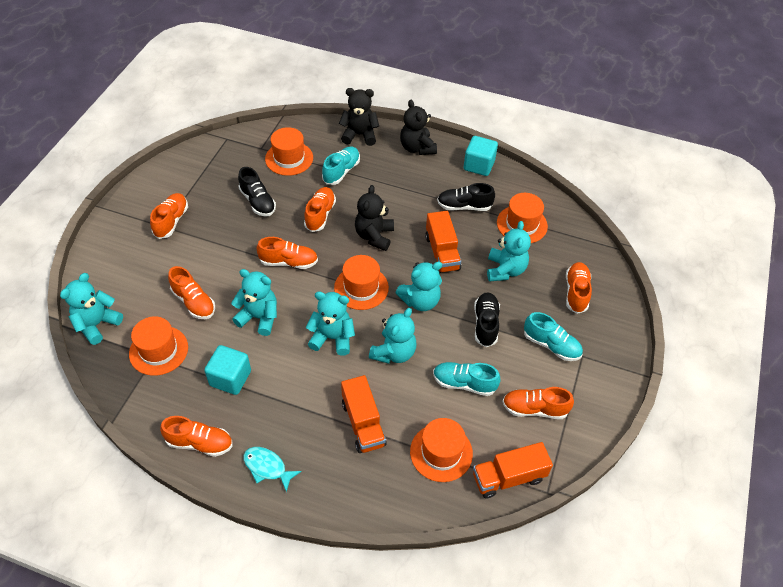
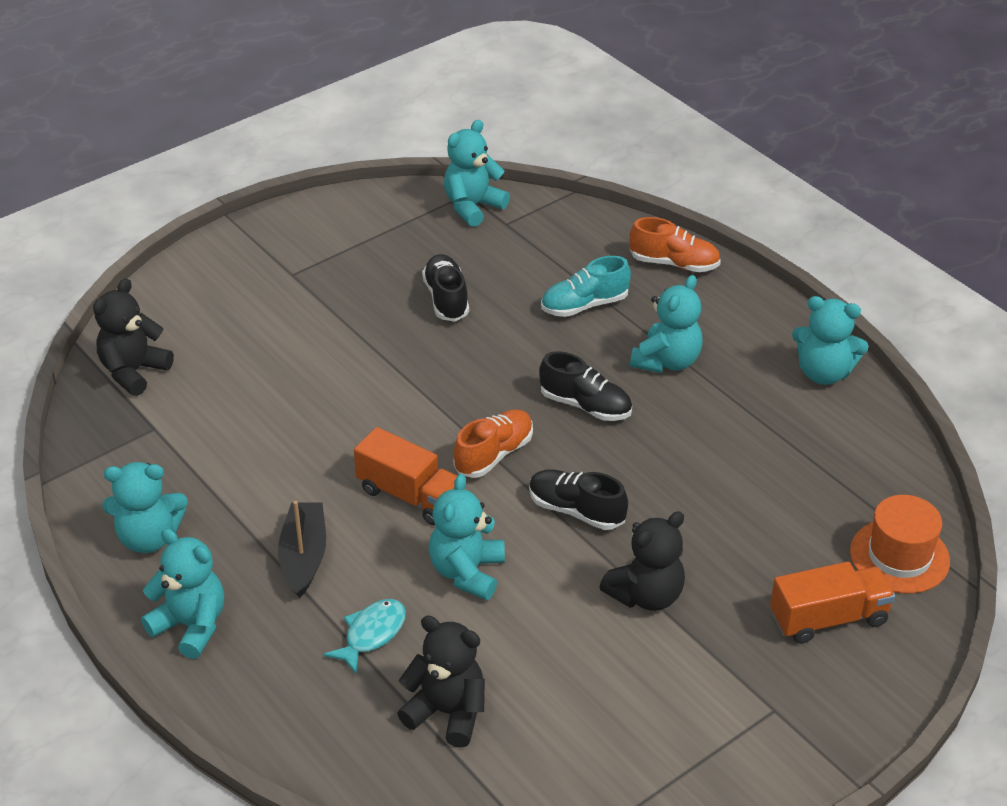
black boat: none = 0 -> [278,501,326,598] = 1
orange hat: [129,316,188,376] [265,127,313,176] [334,255,389,310] [410,418,473,482] [497,193,548,243] = 5 -> [850,495,950,593] = 1
orange shoe: [150,193,188,239] [160,416,233,457] [168,266,215,319] [257,237,318,269] [304,187,336,232] [502,387,574,419] [566,262,592,314] = 7 -> [453,409,533,478] [630,217,721,272] = 2
orange truck: [341,375,387,453] [425,211,461,273] [473,442,553,499] = 3 -> [354,427,457,525] [770,561,895,644] = 2
turquoise cube: [204,345,251,395] [464,136,498,176] = 2 -> none = 0
turquoise shoe: [322,146,360,185] [433,362,500,396] [524,312,583,361] = 3 -> [541,256,631,317] = 1

